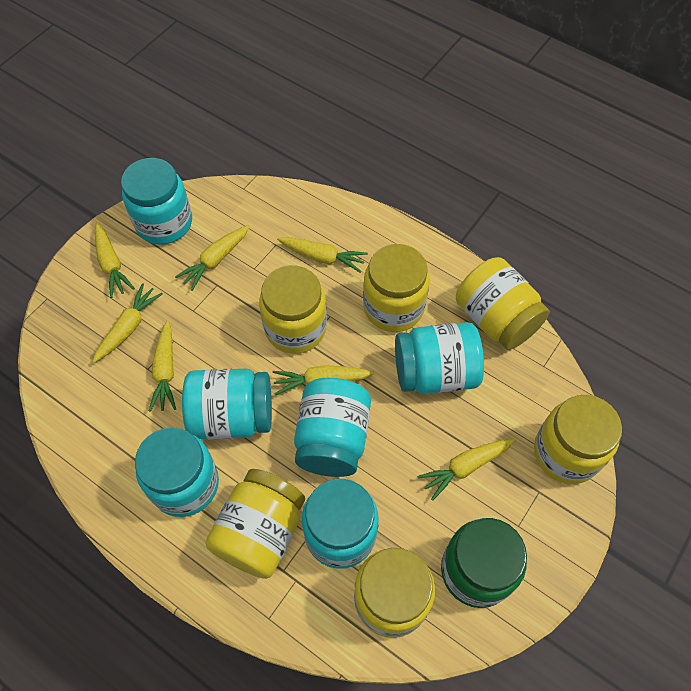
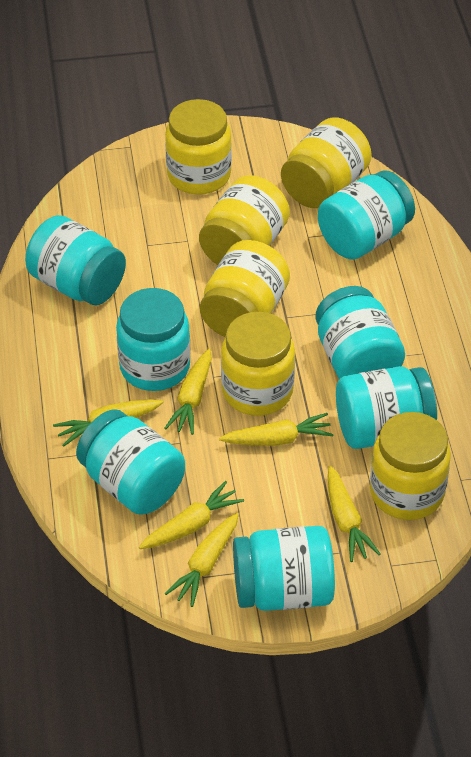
green jar: [441,518,527,608] = 1 -> none = 0
turquoise jar: [121,158,192,245] [135,427,219,517] [182,369,272,439] [294,378,371,477] [302,479,379,569] [395,322,484,394] = 6 -> [25,215,126,305] [76,409,185,515] [116,288,191,391] [233,526,335,611] [316,286,405,379] [318,170,415,259] [336,366,437,449] = 7
yellow carrot: [92,283,163,363] [95,223,135,298] [149,320,176,412] [175,225,250,291] [273,365,374,395] [277,237,368,273] [417,439,515,501] = 7 -> [53,399,164,447] [139,481,244,549] [164,513,239,607] [165,349,212,435] [219,413,334,446] [328,466,380,562] = 6

